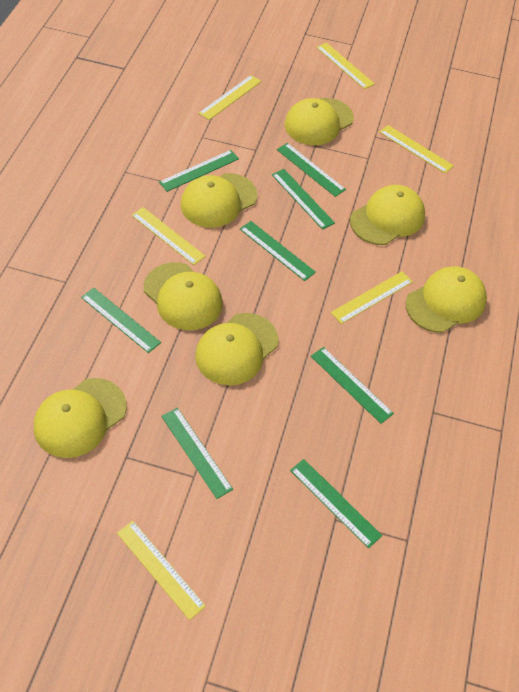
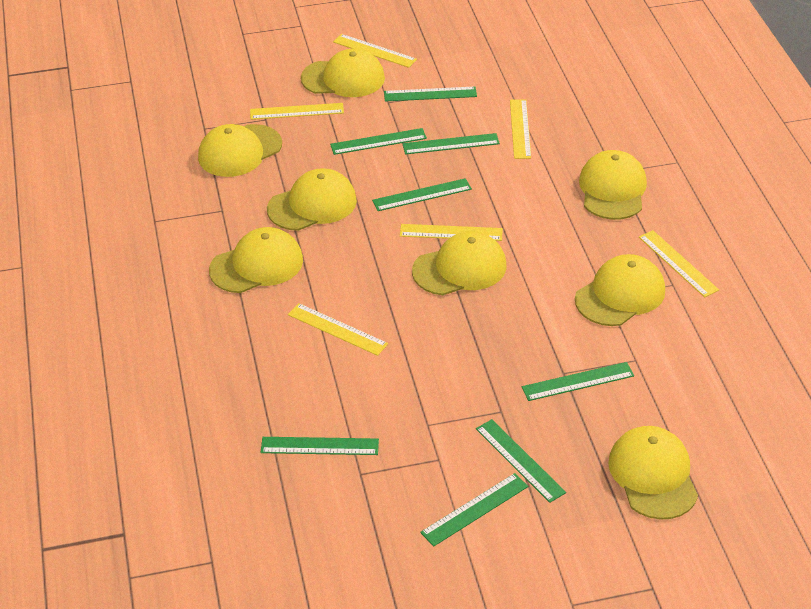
yellow cap: [34,378,127,458] [144,262,223,330] [181,173,257,228] [195,313,279,385] [284,98,354,145] [350,185,425,245] [406,266,487,333] = 7 -> [198,124,282,177] [209,227,303,293] [267,168,357,231] [301,48,385,97] [412,231,507,295] [575,254,665,326] [579,150,647,220] [608,426,698,520] = 8

